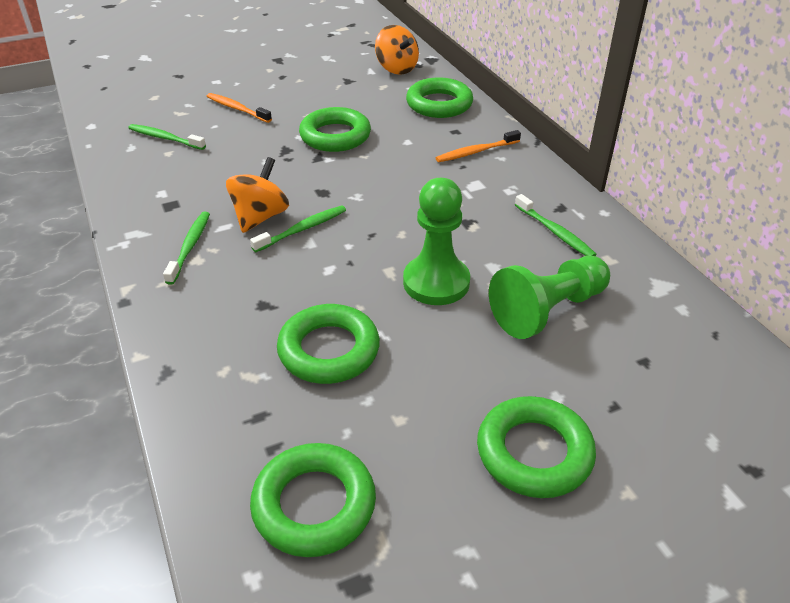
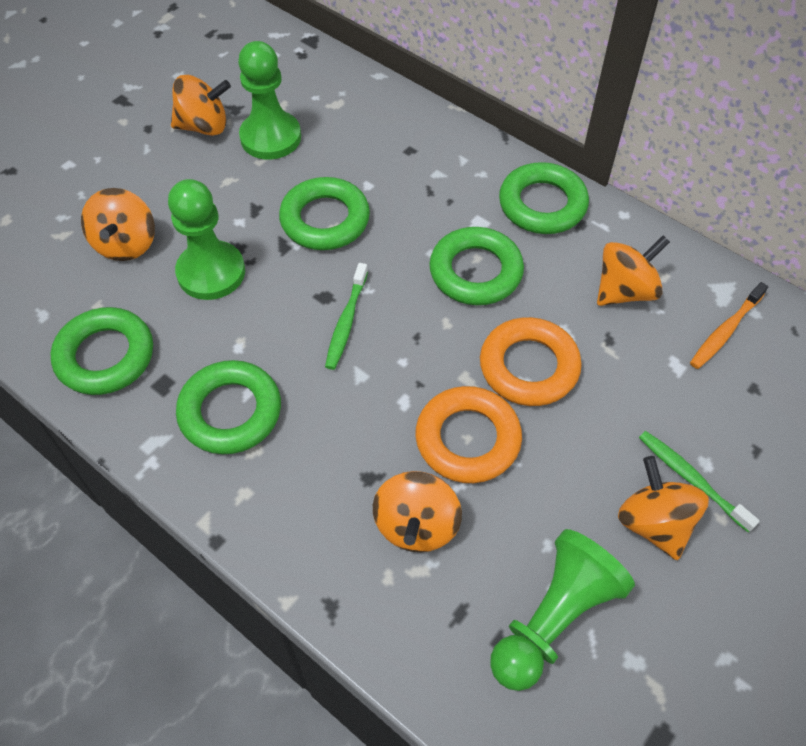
green pawn: [403,178,470,305] [489,256,610,339] = 2 -> [168,179,245,300] [238,41,301,159] [490,529,635,691] = 3
green toothbrush: [128,124,206,150] [163,212,210,285] [250,205,346,252] [515,194,597,256] = 4 -> [325,263,368,370] [639,431,760,532] = 2
orange ring: none = 0 -> [415,386,522,483] [480,317,582,406] = 2
orange spinning top: [226,157,289,233] [375,25,419,75] = 2 -> [81,188,155,261] [171,75,231,136] [373,471,462,552] [597,235,670,306] [618,456,709,560] = 5
orange toothbrush: [207,93,272,123] [436,130,521,162] = 2 -> [690,282,768,369] = 1

